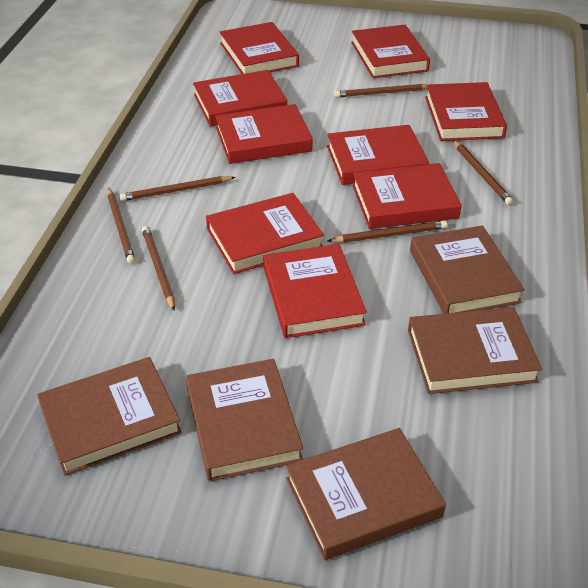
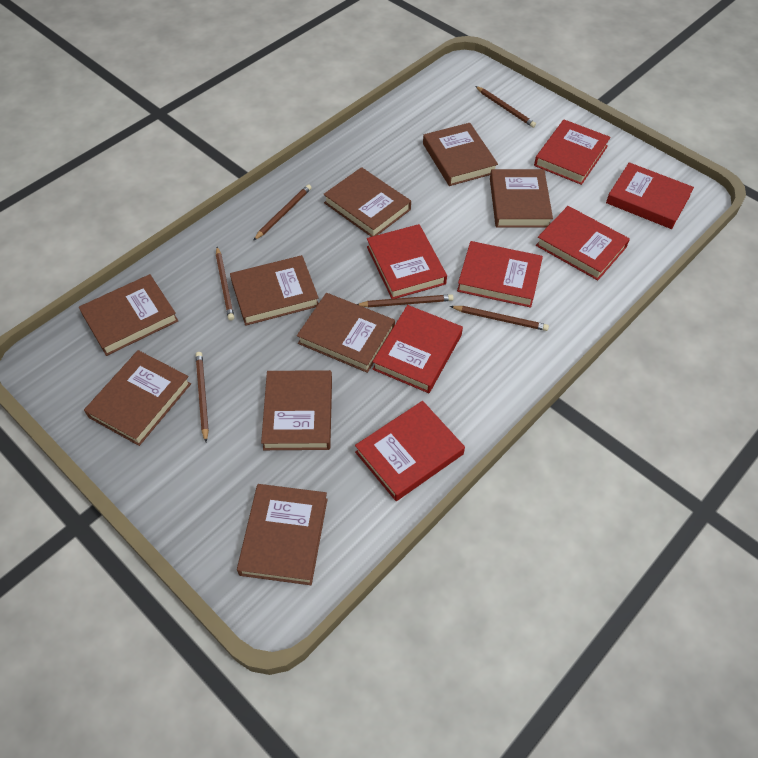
brown book: [37,357,182,476] [186,359,303,482] [286,428,446,560] [408,307,542,394] [410,225,525,314] = 5 -> [79,274,178,356] [84,350,191,446] [230,255,319,326] [237,484,328,585] [261,370,332,450] [297,293,395,373] [323,167,411,237] [423,123,498,186] [490,169,553,228] = 9
red book: [193,70,287,127] [206,193,324,274] [215,104,313,164] [220,22,299,74] [263,244,367,338] [327,125,429,185] [351,25,430,78] [352,163,462,229] [425,82,507,141] = 9 -> [355,401,465,501] [367,224,447,299] [372,305,463,393] [457,241,543,308] [534,120,611,185] [536,206,630,280] [606,162,694,229] = 7

